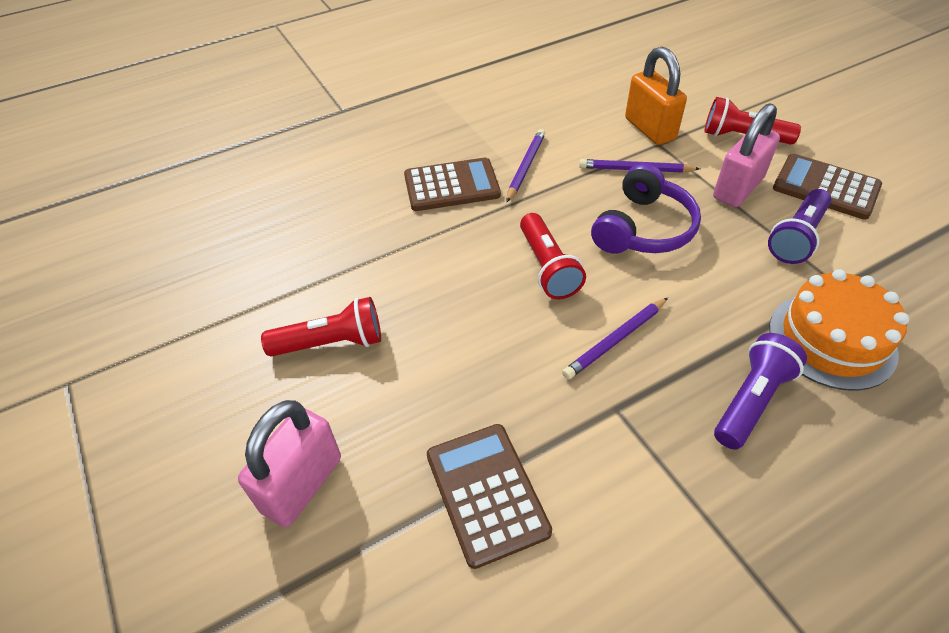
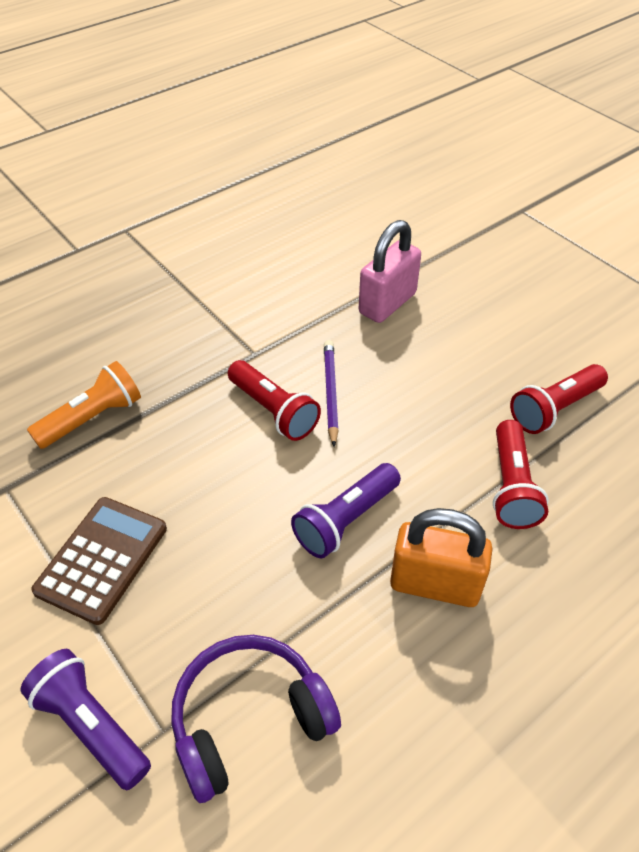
brown calculator: [404,158,501,211] [427,424,552,569] [773,154,882,220] = 3 -> [31,497,167,625] = 1
orange cake: [769,269,910,391] = 1 -> none = 0
orange flashlight: none = 0 -> [27,361,141,449] = 1
pink padlock: [238,400,341,527] [713,103,780,207] = 2 -> [359,220,421,323] = 1
purple pencil: [507,129,545,202] [562,298,668,379] [579,159,700,173] = 3 -> [324,340,339,447] = 1

